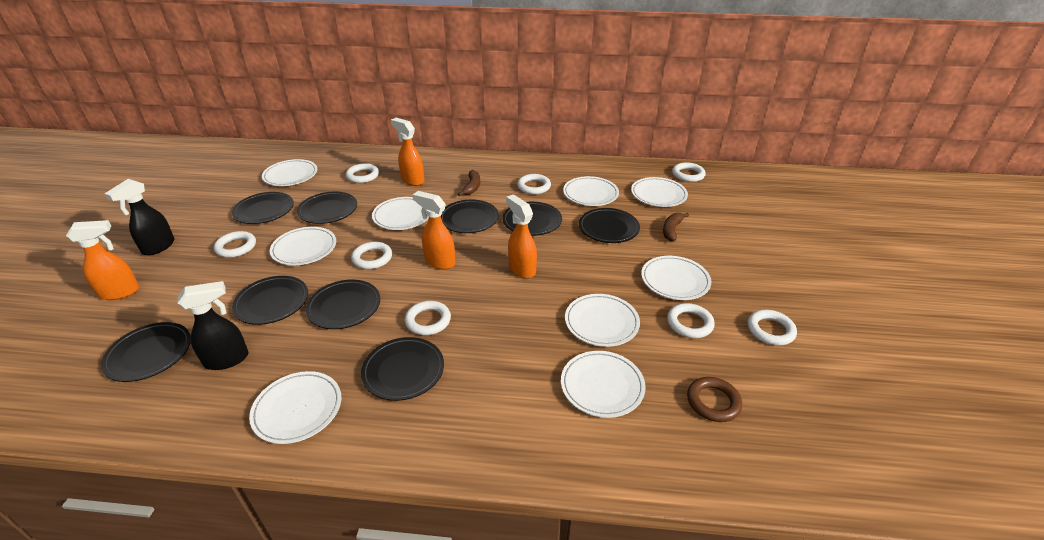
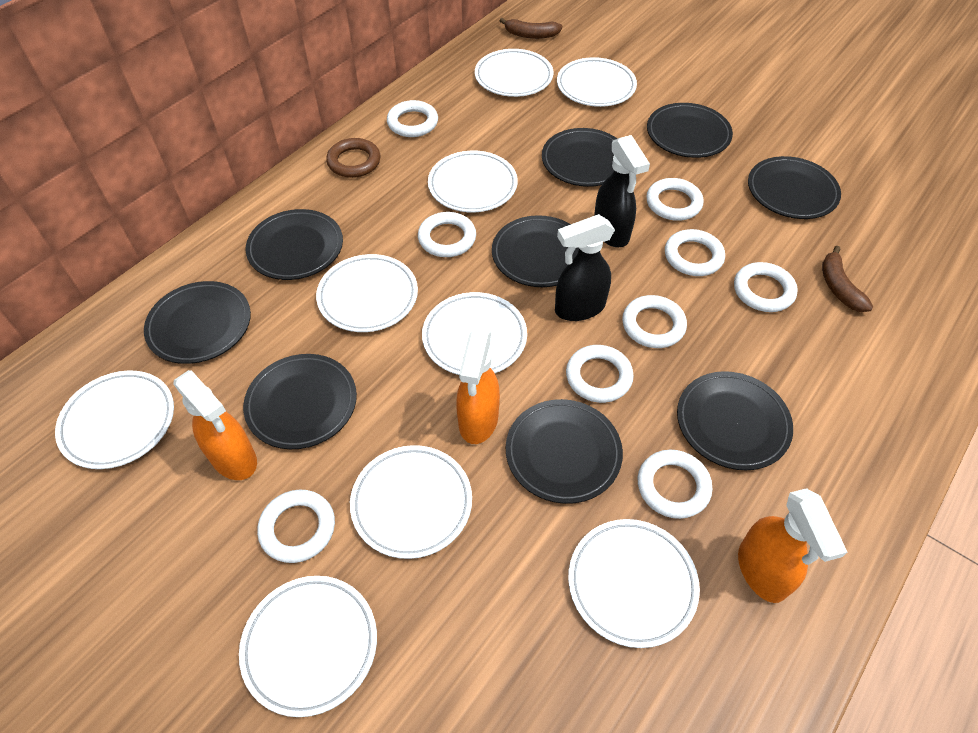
orange spray bottle: [66,220,140,300] [391,118,425,186] [413,191,455,269] [506,194,537,278] = 4 -> [173,370,257,480] [456,329,500,444] [738,488,847,603] = 3
white ring: [214,231,256,258] [346,163,379,183] [351,242,392,269] [405,301,451,335] [517,174,551,195] [667,303,715,338] [672,162,706,182] [748,310,797,346] = 8 -> [257,490,335,563] [387,100,438,137] [418,212,476,257] [566,345,634,403] [622,295,687,348] [638,450,712,519] [646,178,703,221] [665,229,725,276] [734,262,798,312] = 9

